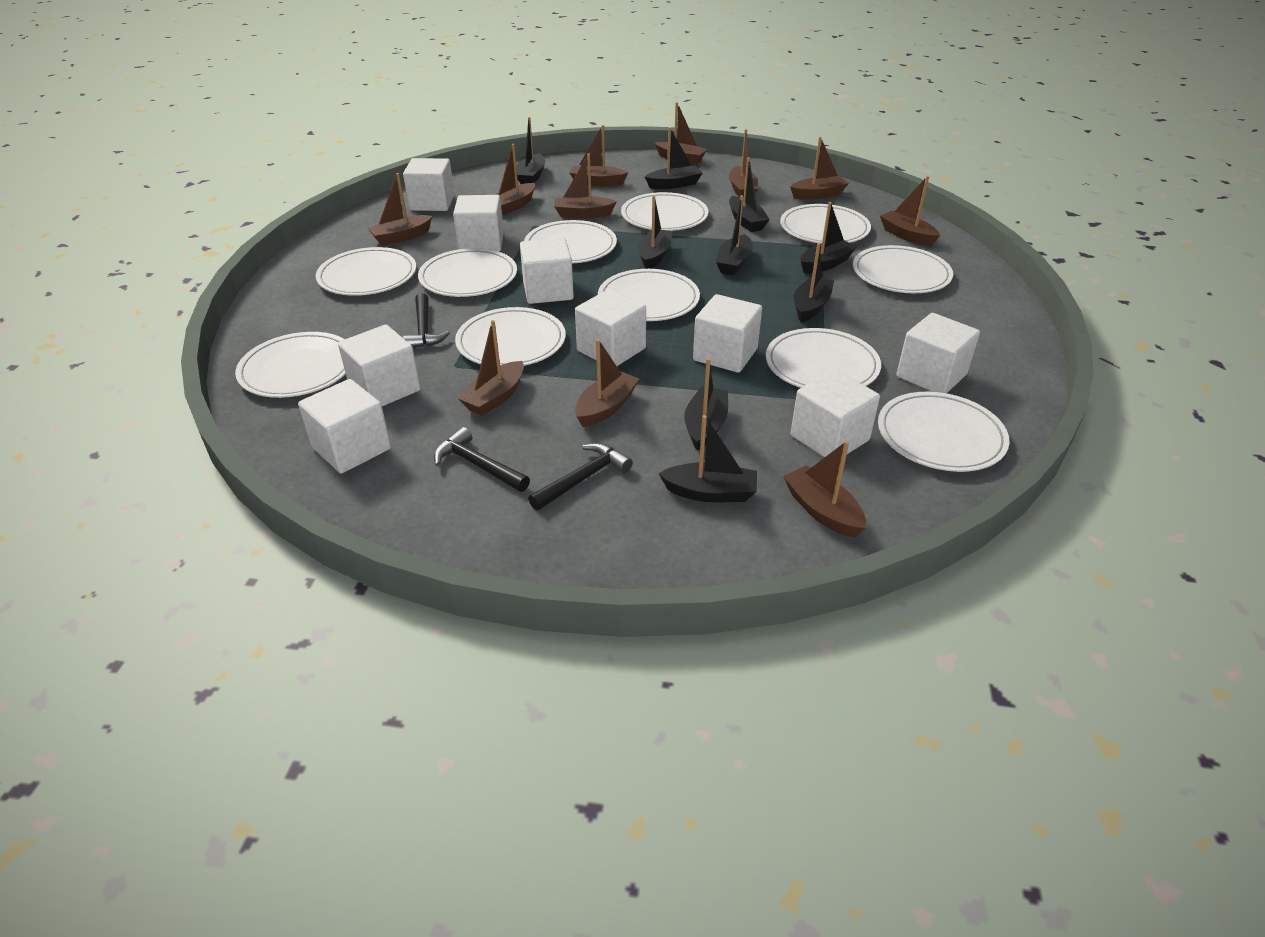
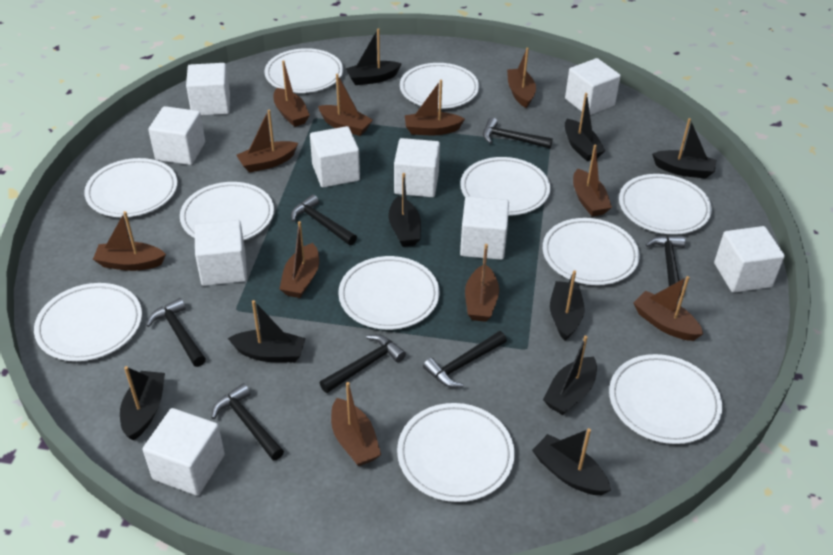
black hammer: [403,293,450,348] [434,427,530,492] [528,443,633,510] = 3 -> [146,298,206,367] [211,383,284,461] [291,194,357,245] [320,334,406,393] [423,331,507,388] [483,118,553,148] [646,236,686,296] = 7

